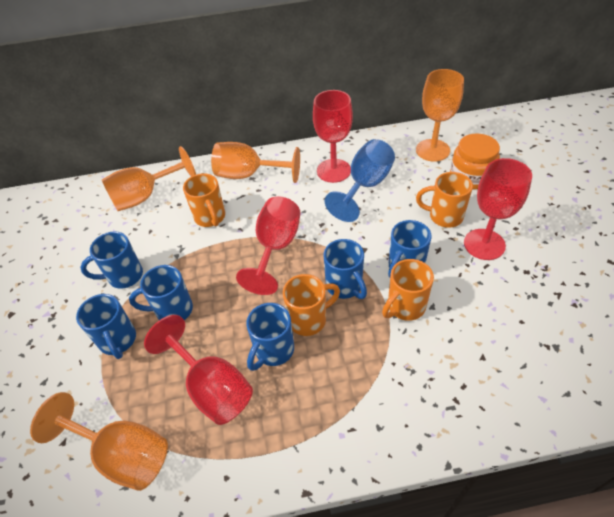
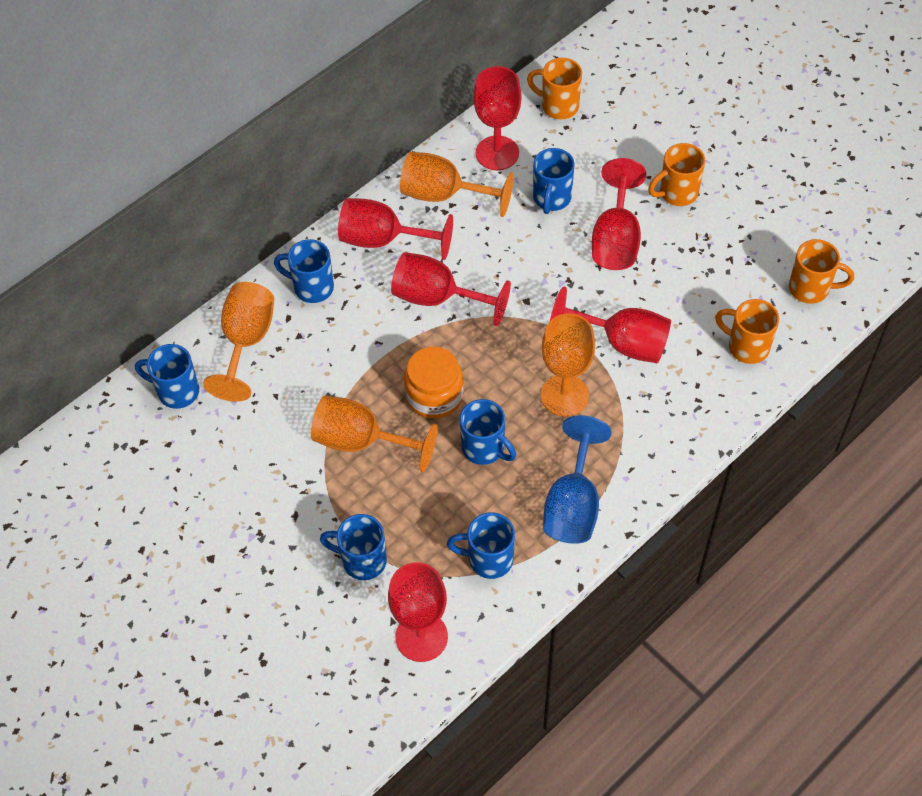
red goblet: [144,315,253,425] [236,196,300,295] [313,90,353,183] [464,158,532,260] = 4 -> [338,198,453,260] [388,562,448,662] [391,252,511,326] [473,66,522,170] [550,287,671,363] [592,158,646,270] = 6

